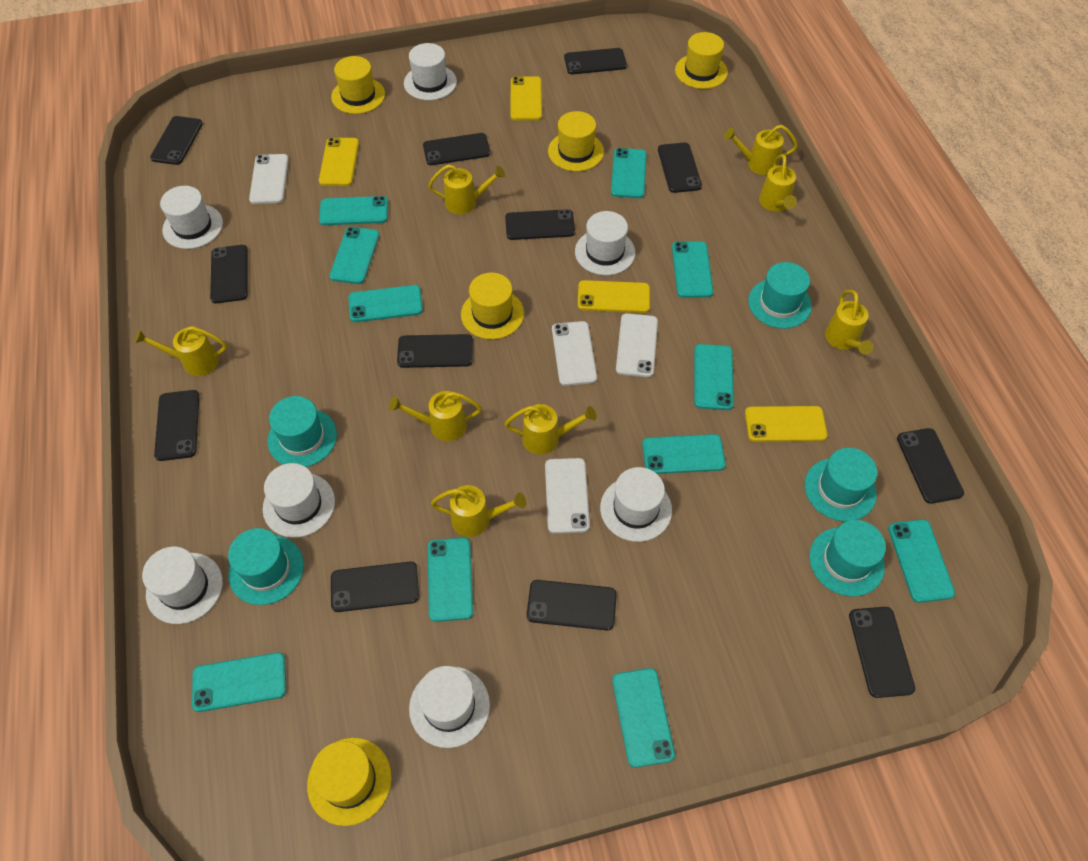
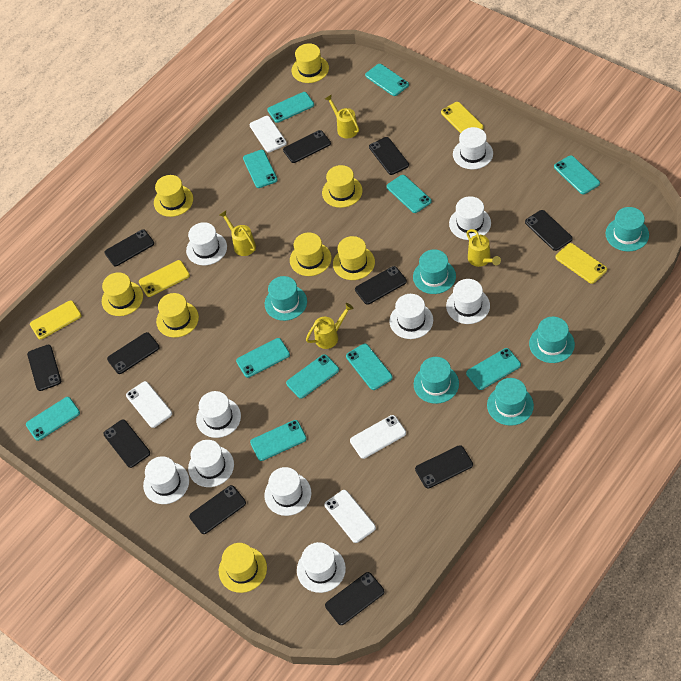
black phone: [150,116,203,165] [154,390,199,461] [210,245,248,303] [331,562,419,612] [397,334,473,368] [423,133,490,165] [505,209,575,240] [527,580,617,630] [564,48,627,74] [658,143,702,193] [849,607,915,698] [897,428,964,504] = 12 -> [27,345,61,391] [103,419,150,468] [104,229,154,266] [107,332,160,374] [189,485,246,534] [283,130,331,163] [325,572,384,625] [355,266,407,305] [369,137,409,175] [415,445,473,489] [525,210,573,251] = 11
turquoise hat: [228,528,304,605] [268,396,337,467] [748,262,812,329] [805,448,877,521] [809,520,886,597] = 5 -> [265,276,307,321] [413,249,456,294] [414,357,459,404] [487,378,534,426] [529,317,575,363] [606,207,649,251] = 6
white hat: [142,547,223,624] [160,186,223,249] [263,463,335,538] [404,43,457,100] [409,666,490,748] [575,211,635,275] [600,467,672,542] = 7 -> [143,456,189,504] [186,222,227,265] [188,440,234,487] [196,391,241,438] [264,467,311,516] [297,542,346,593] [389,294,433,339] [446,279,490,324] [449,196,491,240] [453,127,493,169] = 10
yellow hat: [307,738,392,826] [331,56,385,114] [461,272,524,339] [548,111,604,171] [675,32,728,89] = 5 -> [102,272,143,316] [154,175,193,217] [156,293,199,338] [219,543,267,593] [290,232,331,276] [292,43,329,83] [322,165,362,208] [333,236,375,280] = 8
yellow watering can: [134,326,227,376] [389,391,482,441] [428,164,505,215] [431,485,527,537] [505,404,597,455] [724,125,798,175] [759,154,797,212] [825,290,873,355] = 8 -> [219,210,256,256] [306,303,354,349] [325,94,359,138] [466,229,501,267] = 4

